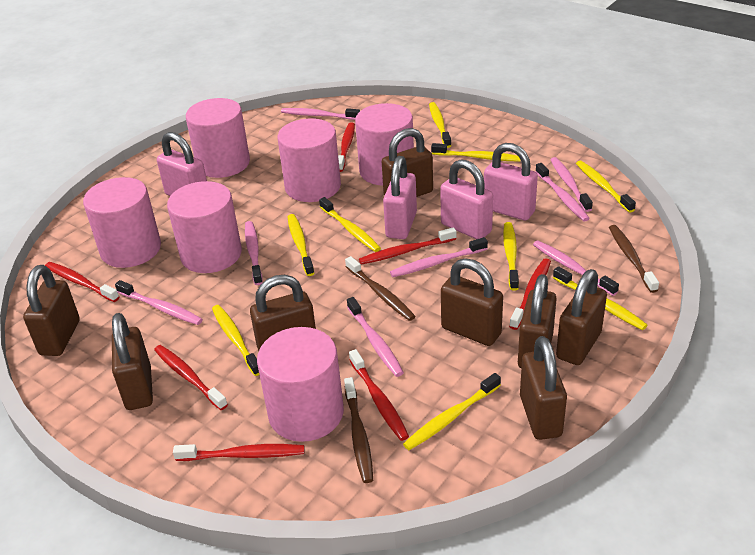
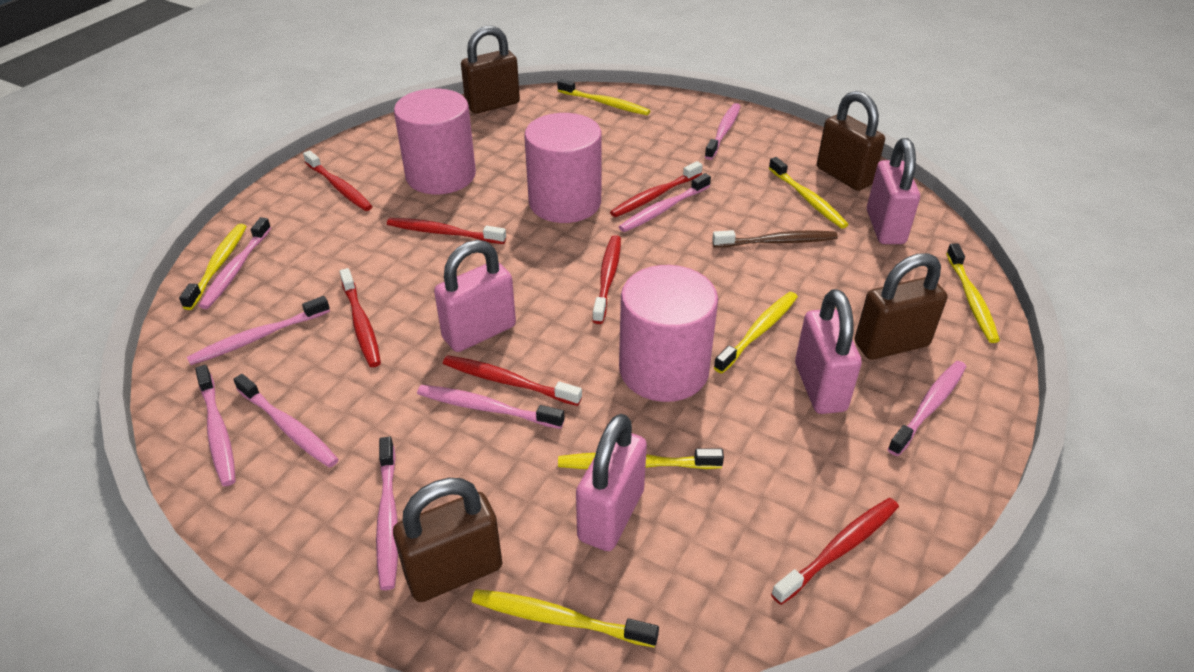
brown padlock: [23,265,80,356] [112,313,153,410] [250,275,316,351] [382,128,433,197] [441,258,503,346] [518,274,557,368] [520,336,567,440] [556,269,607,365] = 8 -> [393,478,502,602] [461,26,520,114] [817,91,885,191] [855,253,947,360] = 4
brown toothbrush: [344,377,373,483] [345,256,416,321] [609,225,659,293] = 3 -> [712,230,838,247] = 1
pink cylinder: [83,177,161,268] [167,181,242,273] [186,98,250,178] [257,327,344,442] [278,118,341,202] [355,103,414,186] = 6 -> [394,89,476,194] [524,113,602,223] [619,265,718,402] = 3
pink toothbrush: [115,280,203,325] [245,221,263,285] [281,108,360,120] [347,297,404,377] [390,237,488,277] [533,240,619,296] [535,163,590,222] [550,157,593,212] = 8 -> [187,296,330,365] [195,365,236,486] [199,217,271,309] [233,374,339,468] [376,437,398,590] [417,385,565,429] [619,173,711,232] [705,103,741,160] [888,361,966,456] = 9
yellow toothbrush: [212,305,259,376] [288,214,314,276] [319,197,381,252] [403,373,501,450] [429,102,451,148] [431,143,521,162] [503,222,519,291] [553,266,647,330] [576,161,636,213] = 9 -> [179,224,247,310] [472,589,659,648] [557,79,650,115] [558,449,724,469] [714,292,798,373] [769,157,849,229] [946,244,1000,343] = 7

